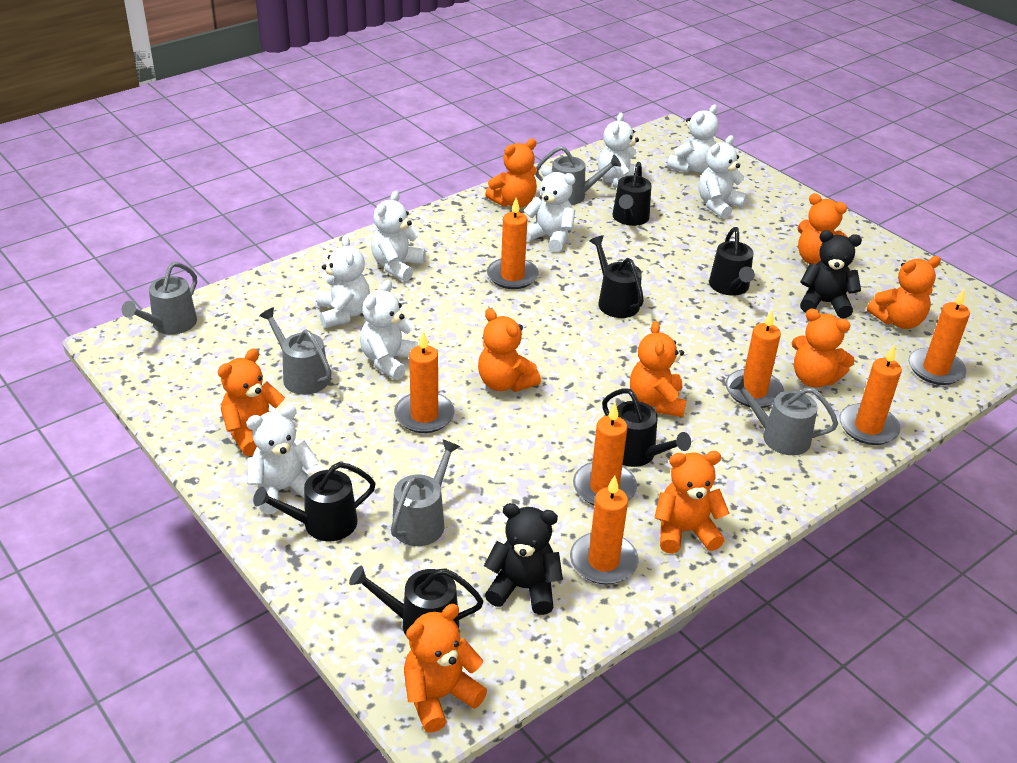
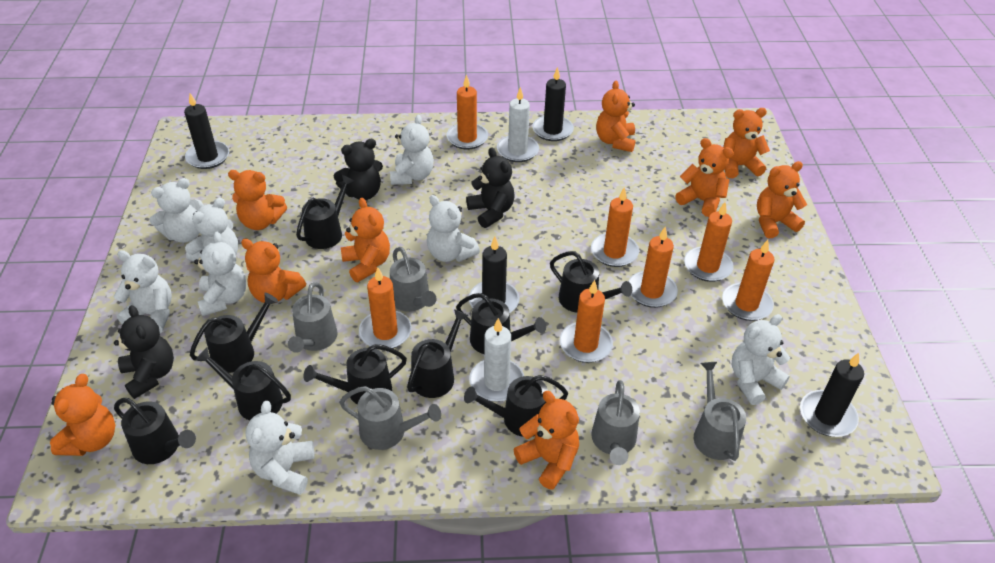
black candle: none = 0 -> [184,93,229,169] [469,237,519,313] [532,67,574,141] [800,353,864,437] = 4
black teddy bear: [484,503,563,615] [800,230,862,318] = 2 -> [114,305,174,399] [334,139,383,200] [466,147,515,228] = 3
black watering can: [253,462,376,541] [349,566,483,635] [589,235,644,318] [602,388,691,467] [612,162,651,226] [709,227,755,296] = 6 -> [114,398,196,464] [190,293,278,373] [196,348,291,420] [296,175,355,249] [303,344,407,405] [407,309,469,398] [456,293,546,354] [464,375,568,437] [550,251,632,313] = 9
white candle: none = 0 -> [469,318,524,402] [497,87,539,162] = 2

